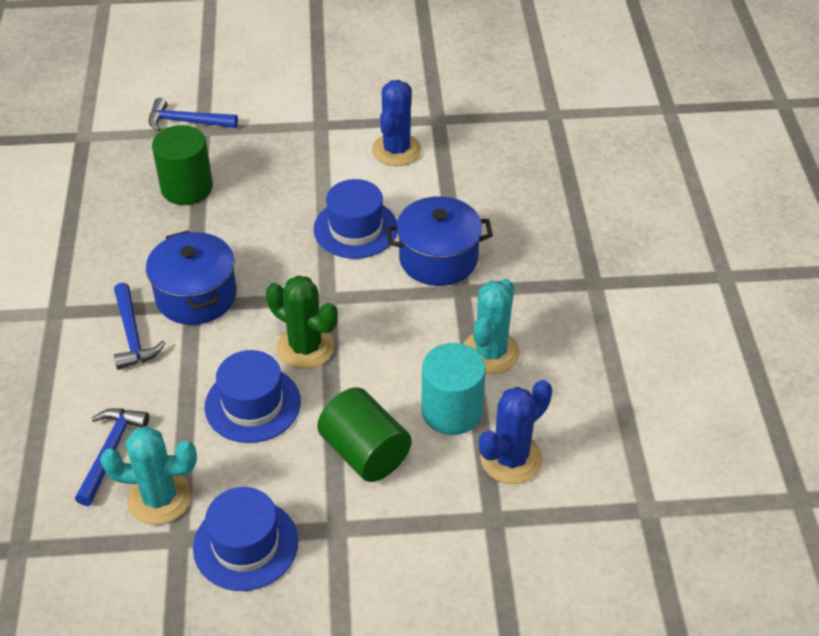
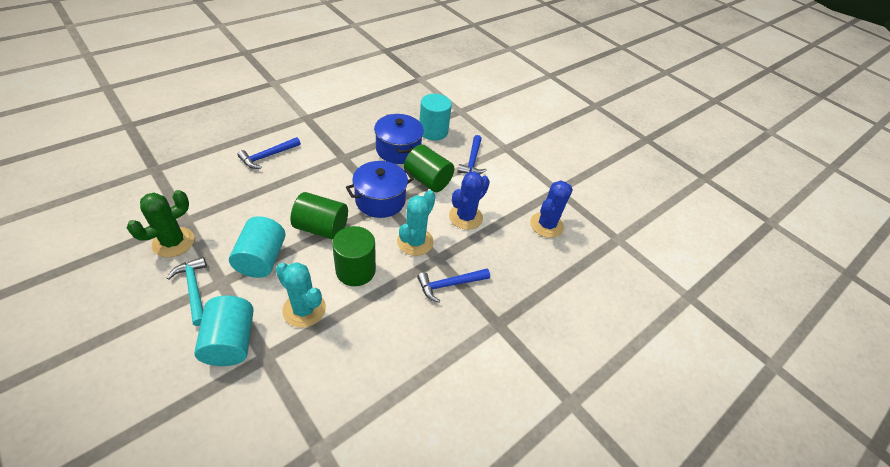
blue hat: [193,487,298,591] [205,350,301,443] [313,179,397,259] = 3 -> none = 0
green cylinder: [152,125,213,205] [317,387,412,482] = 2 -> [290,192,348,240] [332,226,376,286] [404,145,454,192] = 3
turquoise cylinder: [421,343,486,435] = 1 -> [194,295,254,366] [229,216,286,278] [419,94,452,141] = 3
turquoise hammer: none = 0 -> [167,257,207,326] = 1

